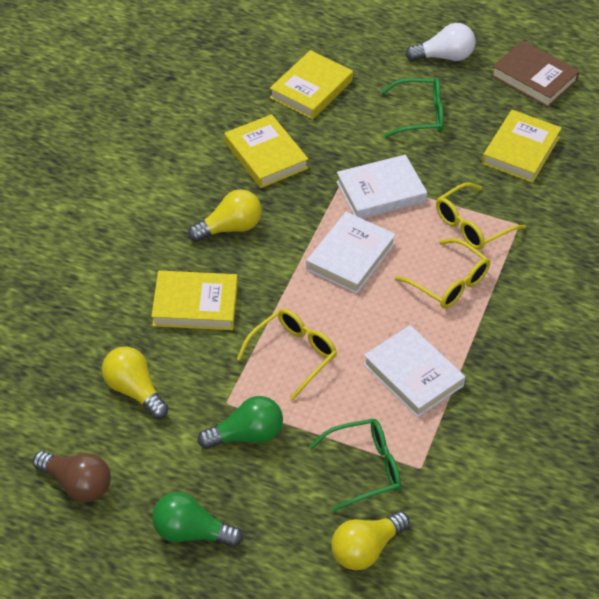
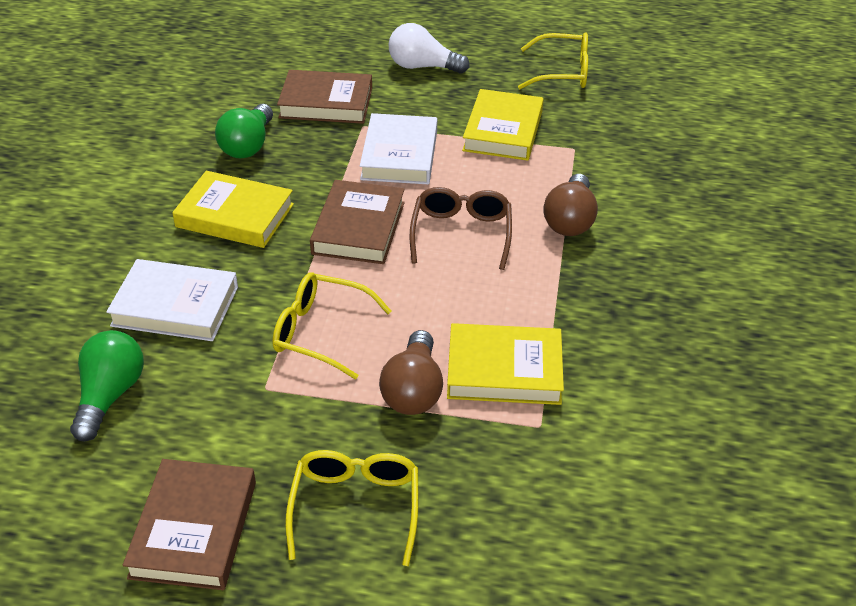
brown book: [491,40,580,107] = 1 -> [123,459,256,590] [277,70,372,124] [310,180,405,264] = 3
brown glasses: none = 0 -> [410,187,512,270] = 1
brown light bulb: [33,451,111,502] = 1 -> [379,330,443,415] [543,174,598,236] = 2
green glasses: [309,418,401,512] [380,78,444,138] = 2 -> none = 0
white book: [306,212,396,294] [336,155,427,219] [363,325,465,417] = 3 -> [106,259,238,341] [360,113,437,184] = 2
yellow book: [151,271,238,330] [224,114,308,188] [270,50,353,120] [482,110,562,183] = 4 -> [172,171,294,248] [447,323,564,405] [462,89,544,161] = 3
yellow light bulb: [102,347,169,419] [188,189,262,242] [331,511,410,570] = 3 -> none = 0

